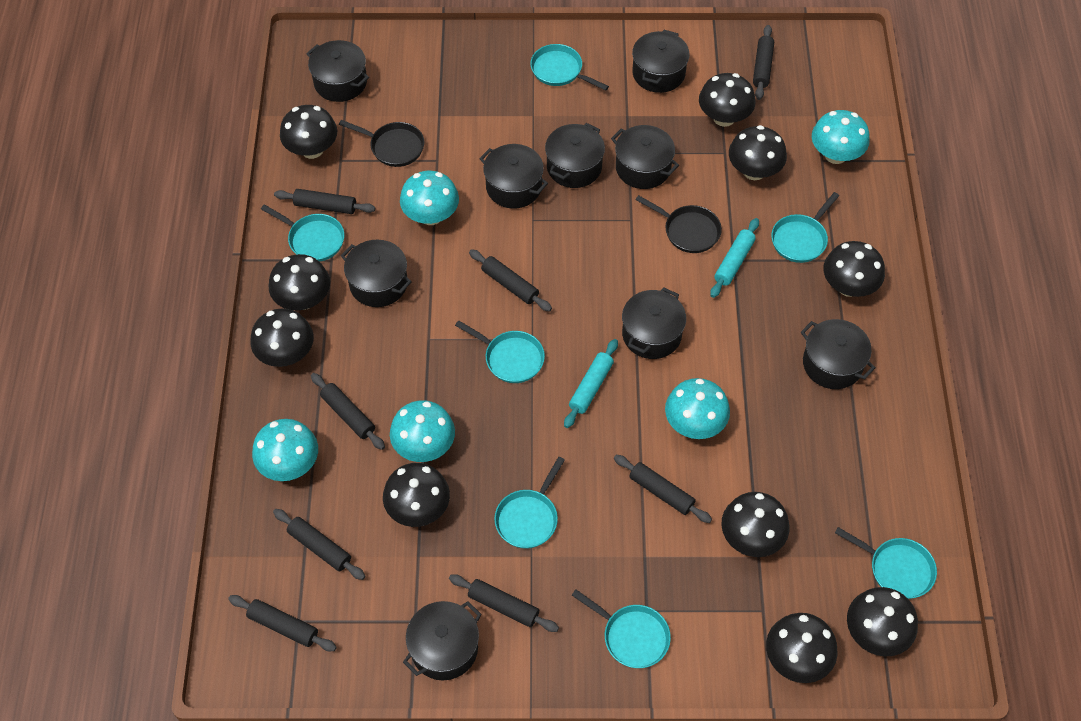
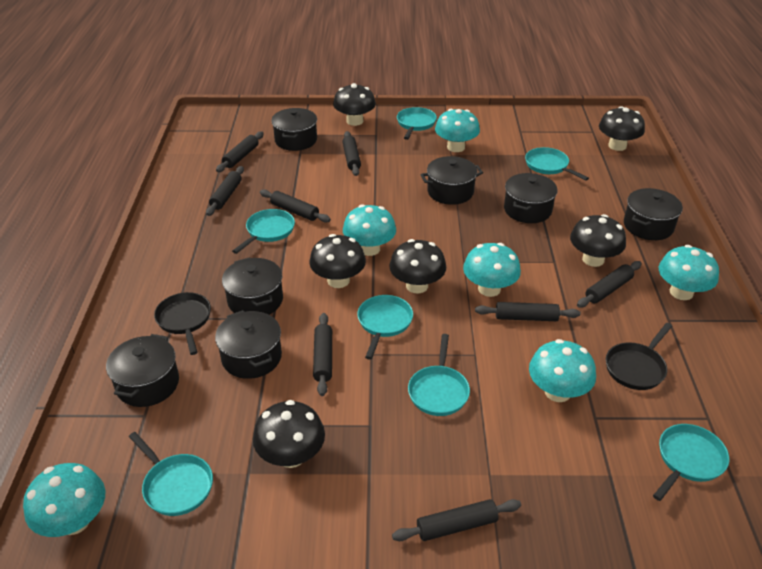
black mushroom: [250,308,314,367] [268,254,330,311] [280,105,337,159] [383,463,450,527] [699,73,755,127] [721,492,790,557] [729,125,787,180] [766,613,837,683] [824,241,885,297] [847,587,918,657] = 10 -> [253,400,325,468] [309,234,366,288] [333,83,376,126] [389,239,446,293] [570,214,626,267] [599,106,645,151] = 6
black pot: [306,40,369,102] [341,240,412,307] [403,601,482,680] [479,144,548,209] [545,123,605,188] [611,125,679,189] [622,287,686,359] [632,30,689,93] [801,319,876,389] = 9 -> [106,334,179,407] [215,310,282,379] [222,258,283,315] [271,108,317,151] [420,156,483,205] [504,173,557,223] [624,188,683,240] = 7
turquoise mushroom: [252,419,318,481] [390,400,455,462] [400,171,459,225] [665,378,730,439] [812,110,870,164] = 5 -> [23,463,105,537] [343,204,396,256] [435,109,480,152] [463,243,521,297] [529,339,596,402] [659,245,719,300] = 6
turquoise rolling pin: [564,339,618,428] [710,218,759,298] = 2 -> none = 0

